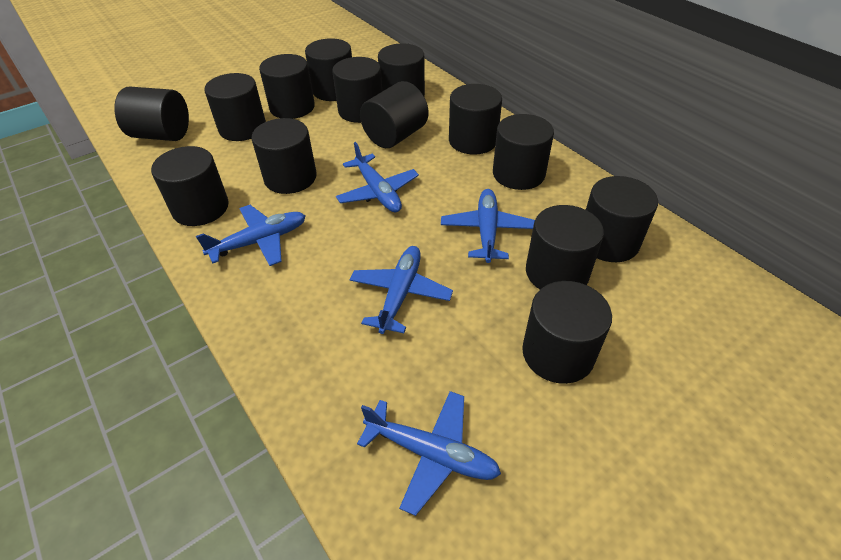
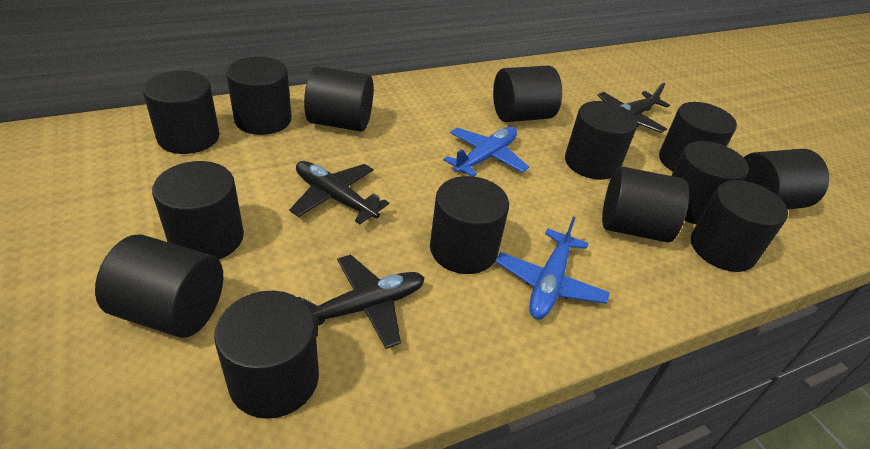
black plane: none = 0 -> [289,161,389,224] [298,254,425,349] [597,83,670,133] = 3
blue plane: [196,205,306,266] [336,142,419,212] [349,246,453,334] [357,391,501,516] [441,189,535,263] = 5 -> [443,127,529,177] [496,216,610,319] = 2

